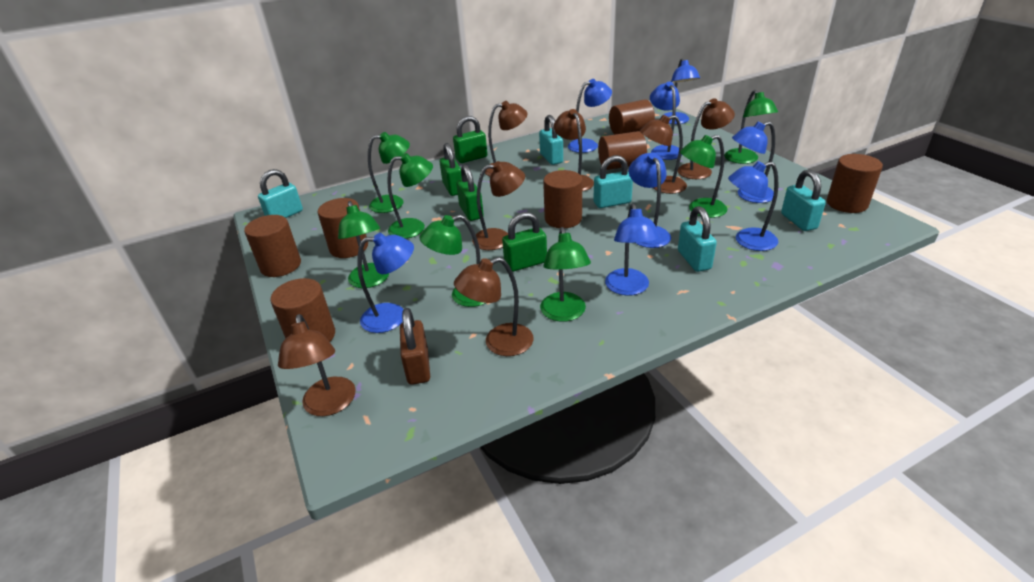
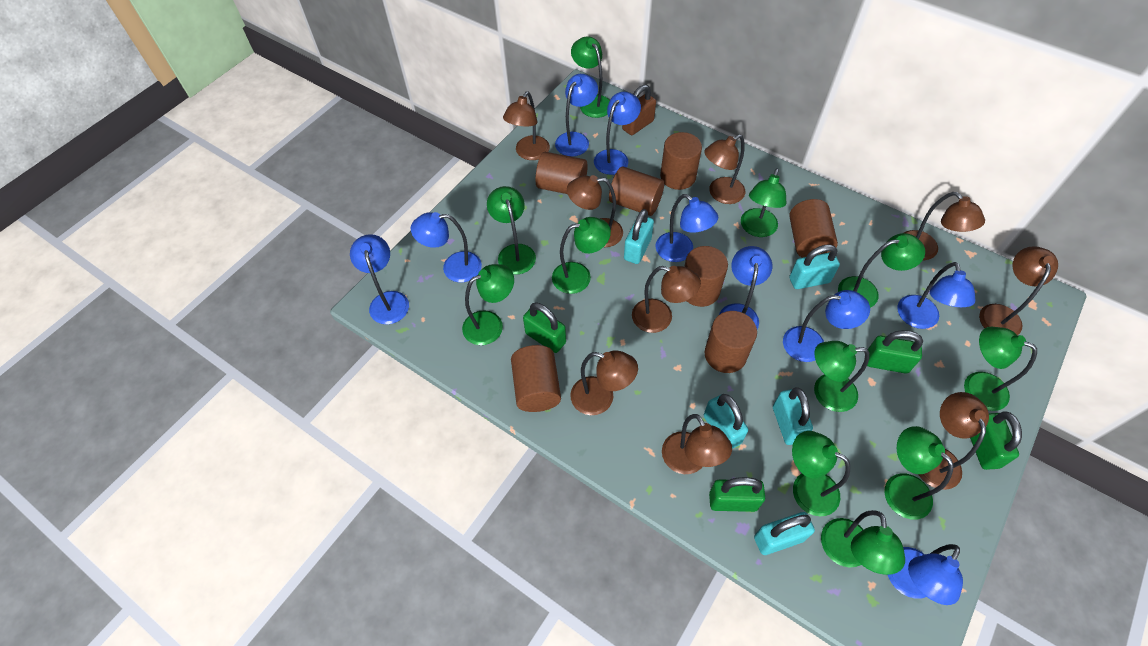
blue lamp: [357,233,414,333] [568,79,612,153] [605,203,660,295] [629,152,671,248] [650,81,682,160] [661,58,700,124] [728,161,778,251] [732,122,775,203] = 8 -> [350,234,409,324] [411,212,482,282] [555,74,598,157] [594,92,641,175] [656,194,718,262] [719,246,772,329] [783,290,870,362] [888,544,963,605] [897,262,976,329] = 9
brown lamp: [278,314,356,416] [454,257,534,356] [472,161,525,250] [485,101,527,176] [554,109,594,191] [640,115,687,194] [678,98,735,179] = 7 -> [503,91,550,160] [567,175,623,247] [570,350,638,415] [632,266,701,333] [662,414,732,474] [704,134,745,204] [904,192,985,260] [918,392,989,490] [979,246,1058,335] = 9
green lamp: [338,201,389,288] [368,132,410,213] [387,153,433,239] [419,215,485,307] [540,227,591,322] [680,135,727,218] [724,90,778,164] = 7 -> [462,264,514,345] [487,186,536,274] [552,217,611,294] [571,36,610,118] [741,168,787,237] [792,431,850,516] [814,341,869,412] [821,510,905,575] [838,233,925,308] [884,426,954,520] [964,327,1037,411] = 11

